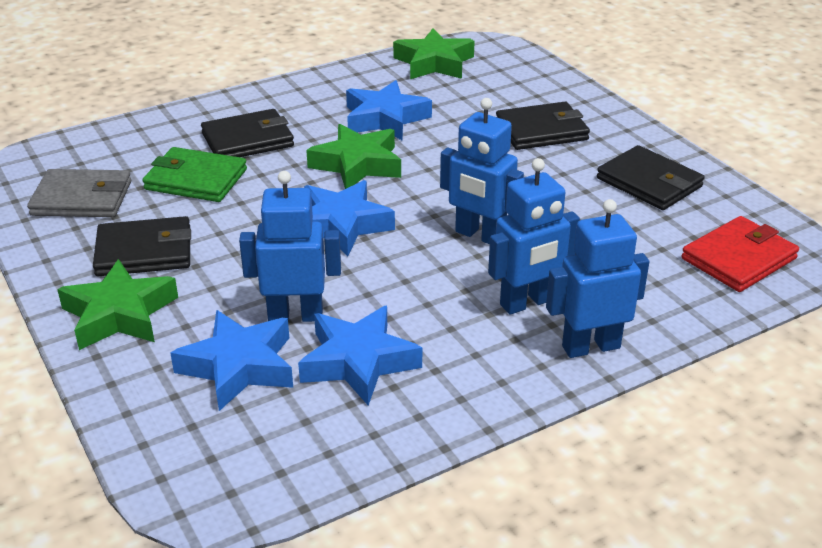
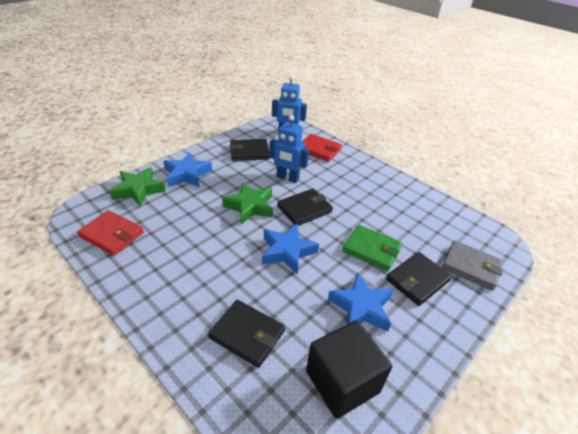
black cube: none = 0 -> [306,321,392,418] = 1
blue robot: [239,171,341,322] [440,98,524,244] [488,158,580,315] [546,199,649,358] = 4 -> [269,115,309,183] [272,75,307,133] = 2
blue star: [170,310,293,411] [298,306,422,406] [304,180,395,256] [346,80,432,141] = 4 -> [163,152,212,187] [262,224,319,274] [328,272,393,332] = 3
green star: [57,259,178,350] [306,124,401,189] [393,29,475,79] = 3 -> [109,167,165,207] [222,182,273,224] = 2
red wallet: [681,216,799,292] = 1 -> [77,210,144,256] [303,134,342,162] = 2

